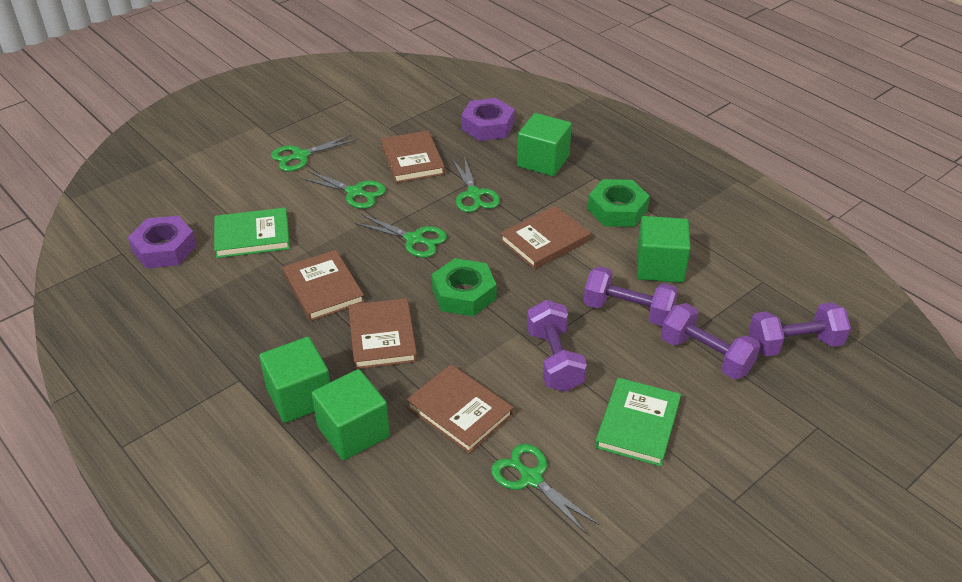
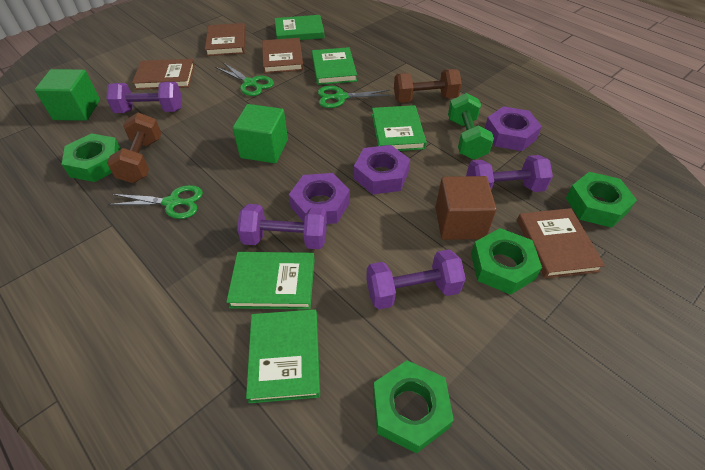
brown book: [283,250,365,321] [348,298,417,370] [381,131,445,183] [406,364,514,454] [500,206,591,269] = 5 -> [132,59,195,90] [205,23,246,56] [262,38,304,73] [517,208,605,278] = 4
brown cube: none = 0 -> [436,176,496,240] = 1
brown dumbbell: none = 0 -> [107,112,161,183] [394,69,462,103] = 2
green book: [214,207,290,258] [595,378,681,467] = 2 -> [226,252,315,310] [246,309,320,403] [275,15,325,40] [312,47,357,85] [372,105,427,151] = 5
green cube: [259,337,330,423] [312,369,390,460] [517,113,572,176] [637,216,691,283] = 4 -> [35,69,100,121] [233,104,288,163] = 2
green dumbbell: none = 0 -> [448,93,494,160] = 1
green nut: [432,258,497,316] [588,179,650,227] = 2 -> [62,133,121,182] [373,360,454,454] [471,228,542,295] [566,172,637,228] = 4
green scissors: [271,134,357,171] [300,170,386,209] [355,215,447,258] [452,156,500,213] [491,444,599,535] = 5 -> [108,185,203,219] [215,63,274,96] [318,86,391,108] = 3
purple nut: [128,215,197,268] [461,98,515,141] = 2 -> [289,173,350,224] [354,145,410,194] [485,106,542,151] = 3

